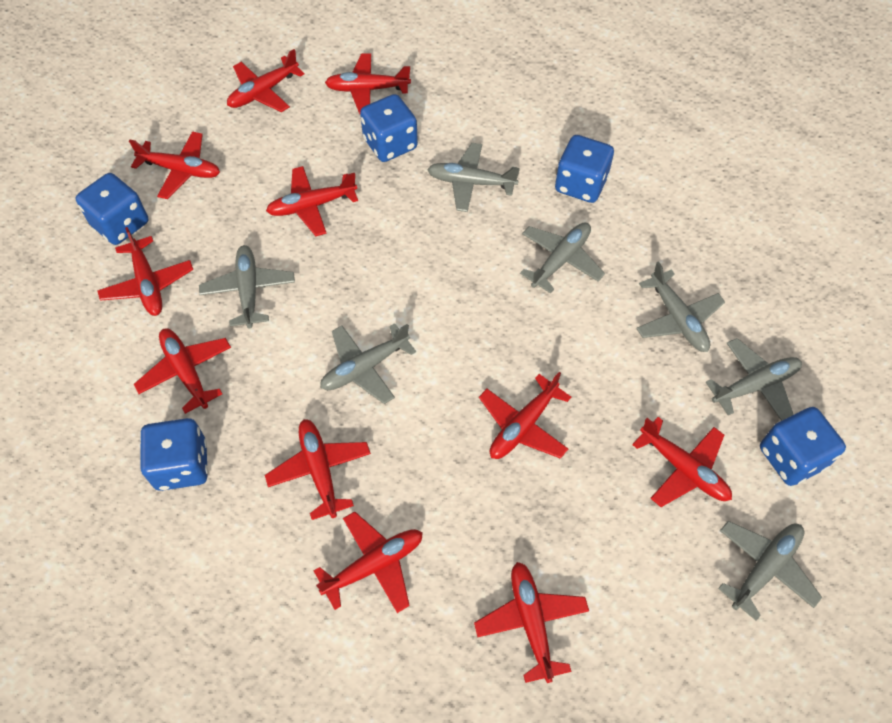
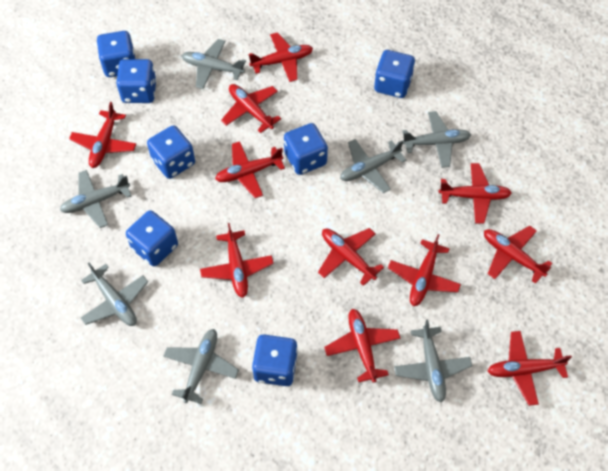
blue dice: [76,173,148,245] [140,418,208,491] [360,94,418,162] [555,135,614,203] [760,407,846,486] = 5 -> [97,31,135,77] [116,59,157,103] [126,210,178,266] [147,125,195,179] [252,335,298,386] [284,123,328,175] [374,50,415,98] = 7

